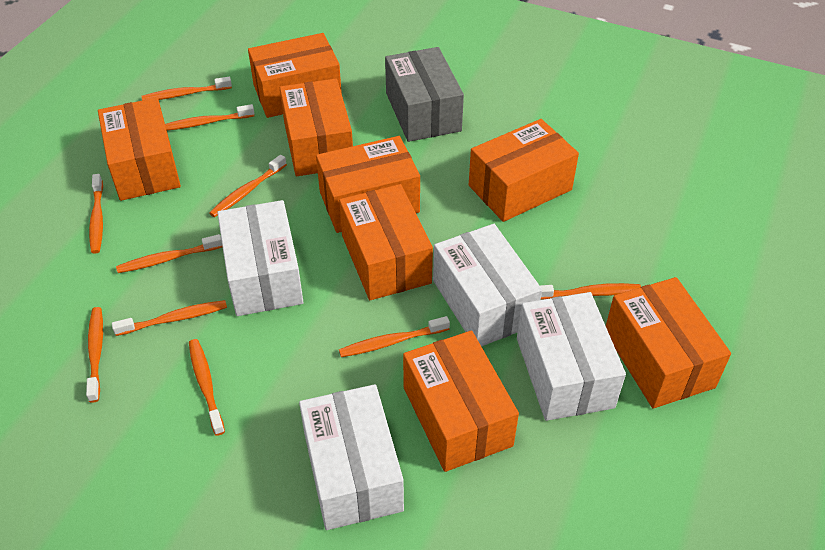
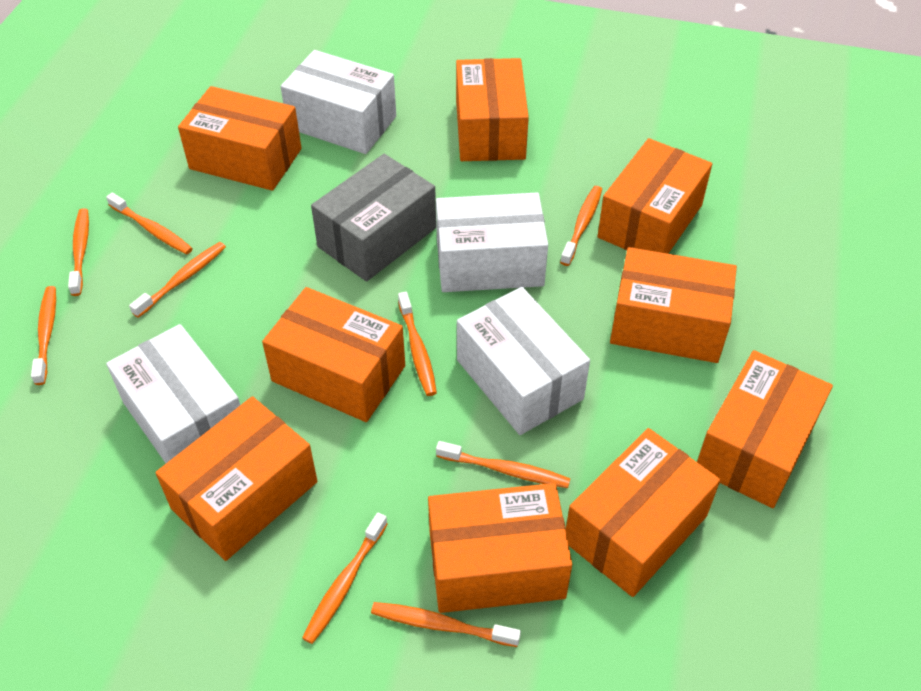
orange box: [98,98,181,201] [248,33,342,118] [280,79,353,176] [316,136,420,233] [339,184,433,300] [403,330,519,472] [469,119,579,222] [606,277,731,409] = 8 -> [155,396,317,561] [178,86,302,191] [262,287,405,422] [428,483,572,613] [456,58,529,161] [566,428,720,597] [597,138,712,254] [610,247,737,363] [697,350,833,508] = 9
orange toothbrush: [86,307,103,403] [89,174,103,254] [112,300,227,336] [116,234,222,273] [141,77,232,100] [165,104,255,130] [189,339,225,436] [209,155,287,217] [339,316,450,357] [540,283,641,300] = 10 -> [31,286,56,385] [68,208,89,296] [106,193,193,255] [129,242,226,318] [302,513,388,644] [371,602,521,647] [398,292,437,396] [436,441,570,488] [560,186,602,266] = 9

